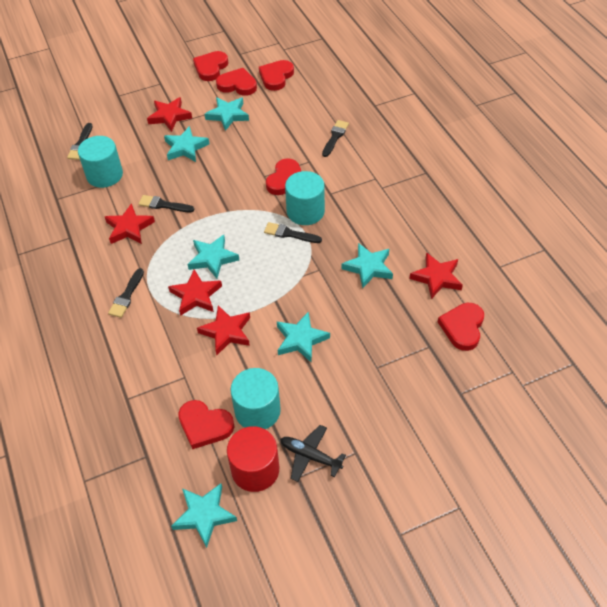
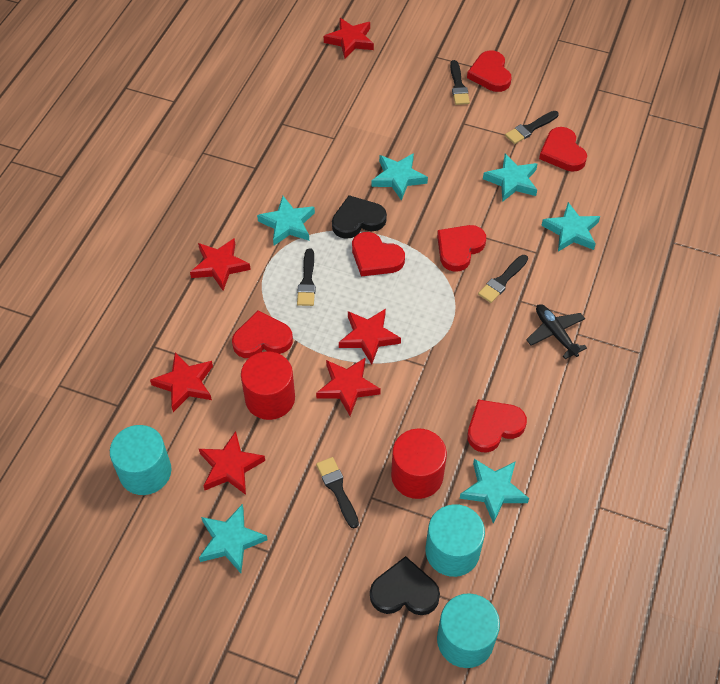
black heart: none = 0 -> [332,195,387,239] [370,556,440,615] = 2
red cylinder: [227,426,279,492] = 1 -> [241,351,295,420] [391,428,447,499] = 2
red star: [105,203,155,244] [147,97,192,132] [168,269,222,316] [197,305,250,355] [409,252,463,299] = 5 -> [150,352,213,412] [190,238,251,291] [199,431,265,495] [316,358,381,416] [324,18,374,59] [339,309,401,364] = 6

